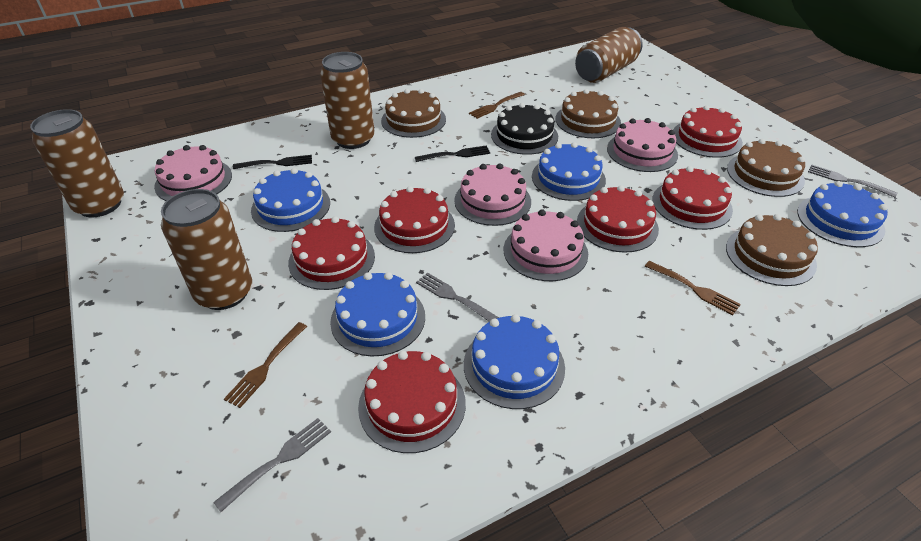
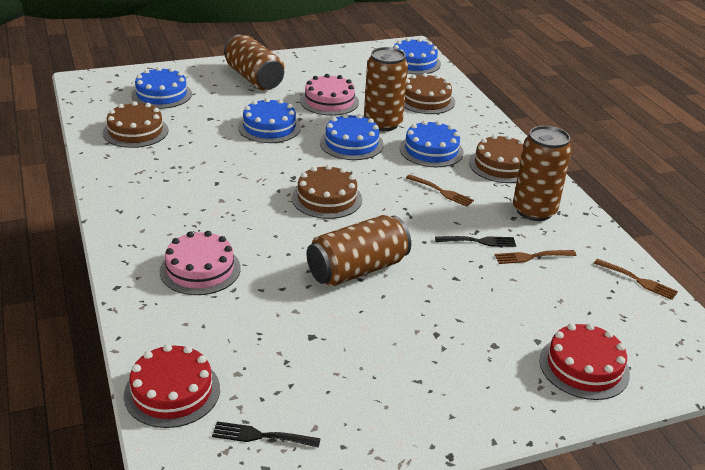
black cake: [491,103,558,155] = 1 -> none = 0
grey fork: [213,418,331,512] [416,272,499,322] [808,165,897,197] = 3 -> none = 0
pink cake: [154,145,232,201] [454,163,531,226] [504,209,588,281] [607,118,678,172] = 4 -> [160,231,241,295] [300,74,359,116] = 2
red cake: [288,216,375,290] [358,351,466,453] [374,186,455,253] [577,185,659,253] [652,166,733,230] [673,105,743,158] = 6 -> [124,344,220,428] [539,323,630,400] = 2

